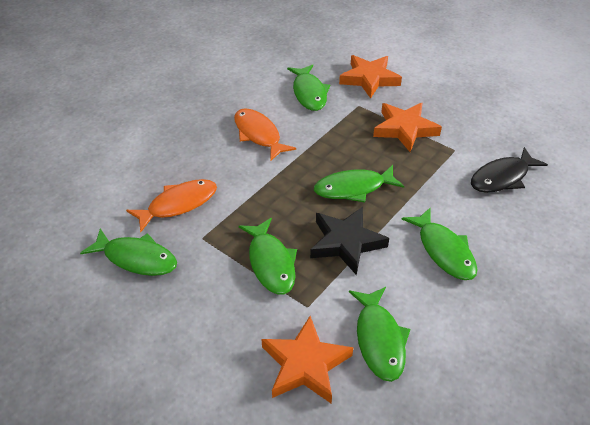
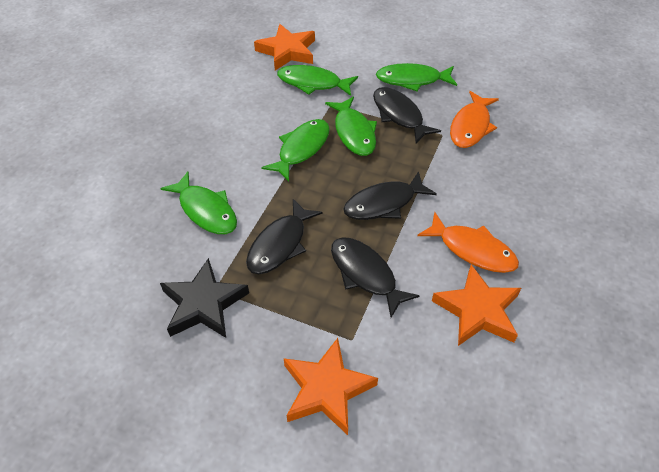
black fish: [471,147,548,193] = 1 -> [246,199,323,274] [331,237,420,318] [343,171,437,220] [373,87,441,143] = 4
green fish: [80,228,177,276] [239,218,297,295] [287,65,330,111] [314,165,404,203] [349,287,410,382] [402,207,478,280] = 6 -> [160,172,237,234] [261,119,330,181] [277,65,358,96] [325,96,377,156] [376,63,457,91] = 5

